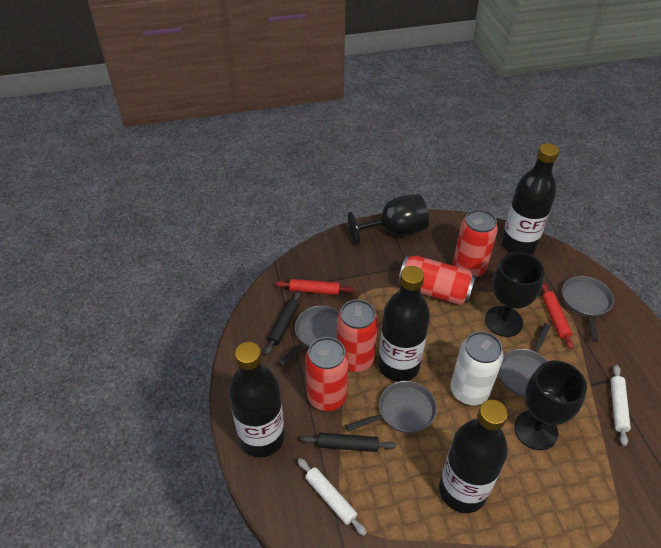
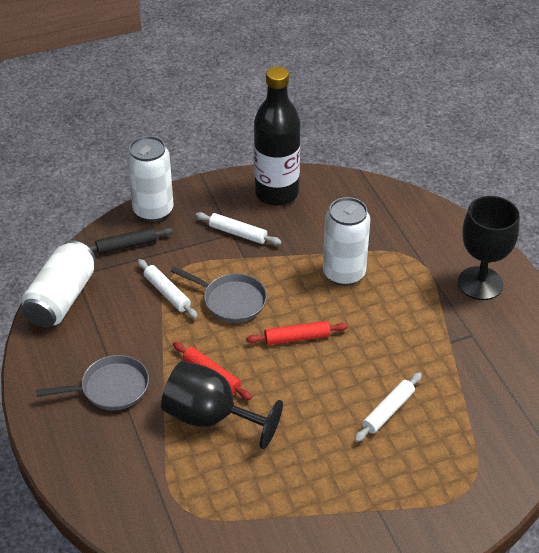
black bottle: [228,342,285,457] [378,266,430,382] [439,400,508,513] [501,143,559,254] = 4 -> [254,67,300,206] = 1
black goblet: [348,194,429,245] [485,252,545,337] [514,360,587,450] = 3 -> [161,361,283,449] [458,196,519,300] = 2
black rolling pin: [265,291,301,355] [301,433,396,452] = 2 -> [87,227,173,254] = 1
grey pan: [278,306,339,367] [346,381,437,433] [499,324,550,397] [562,276,614,342] = 4 -> [36,355,149,410] [171,267,267,323] = 2
red can: [305,337,349,411] [337,299,378,372] [398,256,476,305] [453,209,498,278] = 4 -> none = 0
white can: [451,331,504,405] = 1 -> [21,240,96,328] [127,136,174,222] [323,197,371,286] = 3
white rolling pin: [298,458,367,536] [610,365,631,446] = 2 -> [137,259,198,319] [196,212,281,245] [354,372,422,442] = 3

